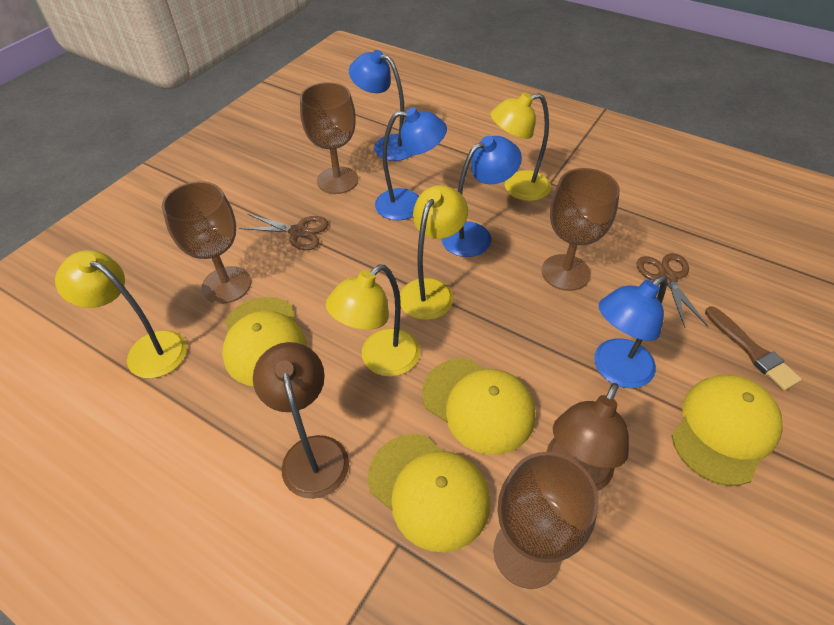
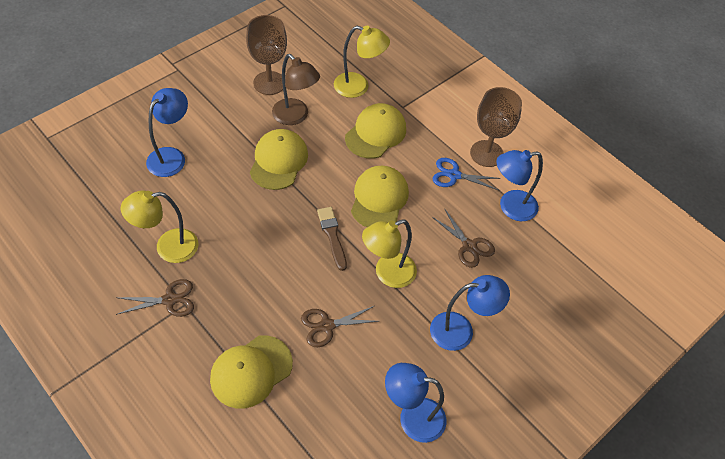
blue scissors: none = 0 -> [433,158,501,190] = 1
brown goblet: [162,181,251,304] [300,82,358,194] [493,452,599,589] [542,168,620,291] = 4 -> [246,15,287,95] [470,87,522,167] = 2
brown lamp: [253,342,349,499] [546,383,629,491] = 2 -> [272,54,320,125] = 1
brown scissors: [239,214,329,250] [636,253,708,328] = 2 -> [116,279,194,317] [301,306,379,347] [432,209,495,268] = 3
yellow lamp: [55,250,187,378] [326,265,420,377] [400,185,468,320] [490,93,551,201] = 4 -> [121,191,198,263] [334,26,390,98] [362,219,417,288] = 3

